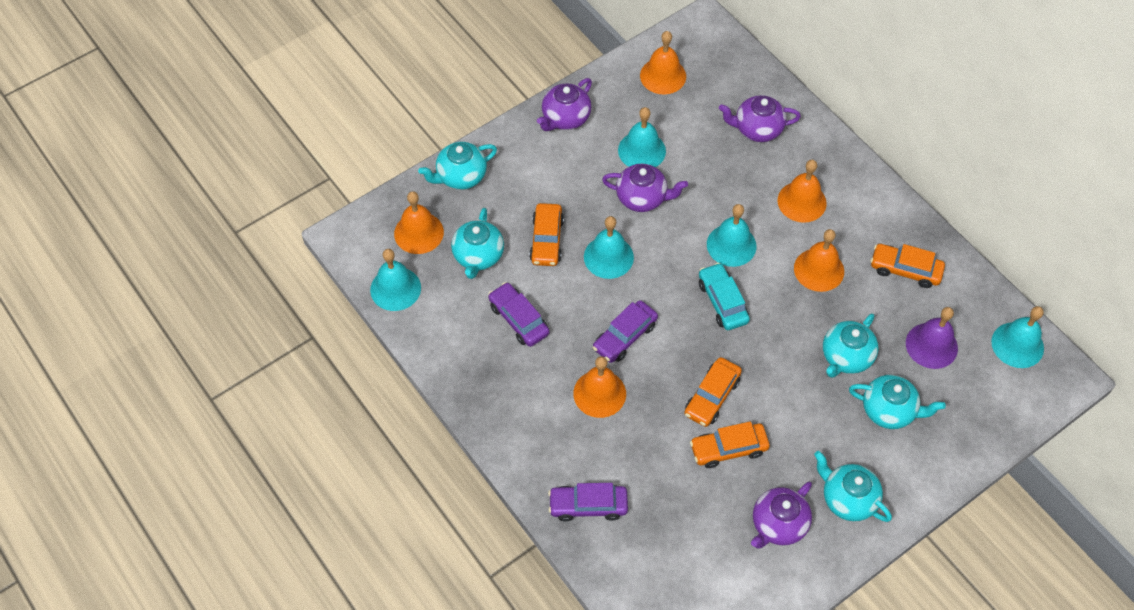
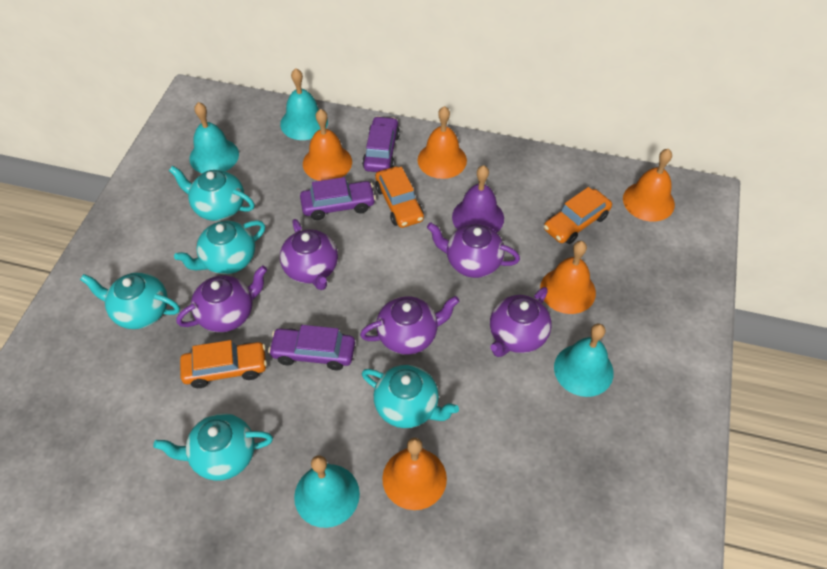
orange car: [529,203,564,266] [684,357,742,427] [690,421,770,468] [870,244,945,288] = 4 -> [180,340,267,388] [375,166,424,228] [544,187,612,244] = 3
purple teapot: [537,78,592,131] [602,164,688,212] [719,95,801,142] [751,482,812,549] = 4 -> [176,266,267,332] [280,219,338,290] [360,296,459,355] [427,223,520,278] [490,287,551,357] = 5
turquoise bell: [370,249,421,311] [584,216,634,279] [618,107,666,167] [707,204,756,267] [991,306,1044,368] = 5 -> [189,102,239,173] [280,68,328,140] [294,455,360,528] [554,323,614,397] = 4
turquoise car: [699,263,750,330] = 1 -> none = 0

